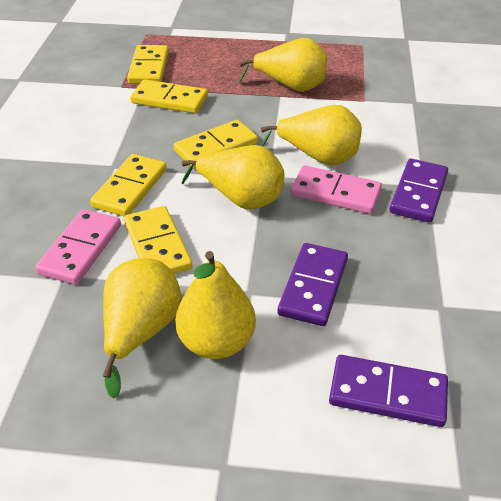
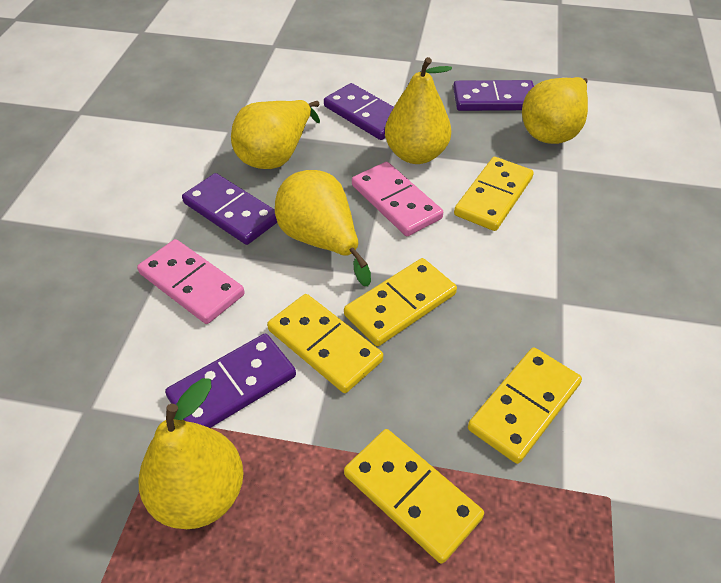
purple domino: [278,243,348,326] [329,355,448,427] [390,159,448,223] = 3 -> [165,334,296,428] [182,173,277,245] [324,83,394,140] [453,80,534,111] = 4

